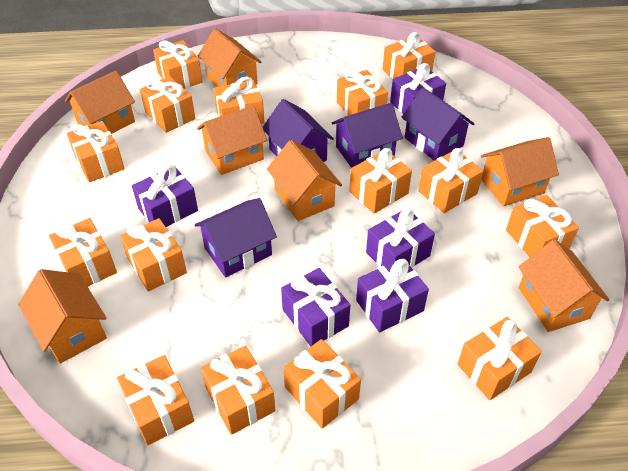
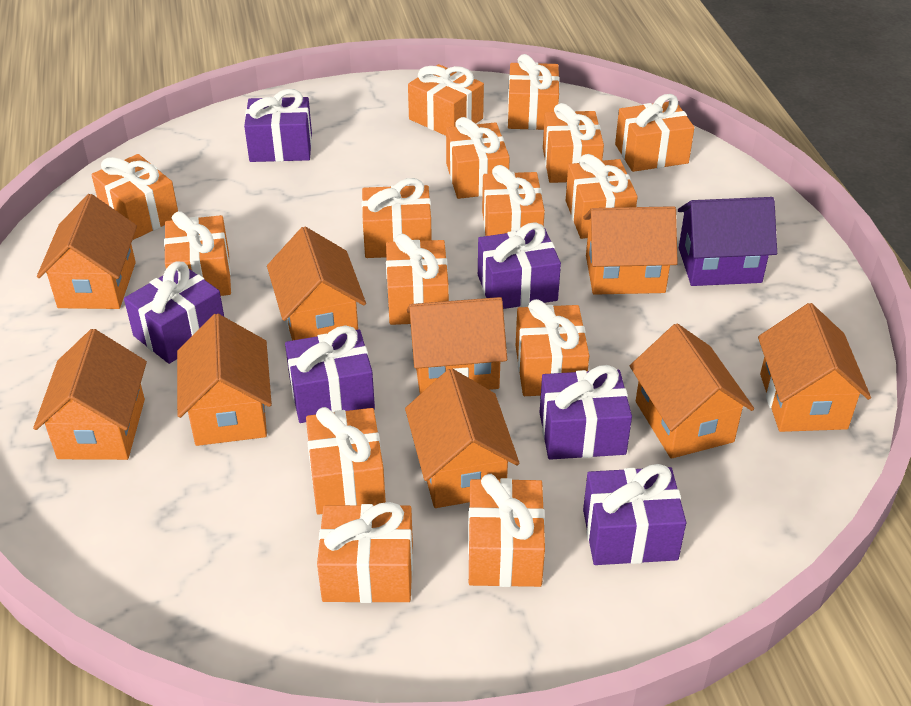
orange house: [18,269,107,364] [65,71,135,134] [197,105,267,175] [198,28,262,87] [267,140,342,221] [481,137,559,207] [519,239,609,332] = 7 -> [33,329,147,460] [37,194,137,309] [177,314,272,446] [267,227,366,340] [405,368,520,508] [407,297,507,394] [583,206,678,295] [630,324,754,459] [758,303,871,432] = 9
purple gift: [132,165,198,227] [281,268,350,346] [356,258,429,332] [366,208,435,268] [390,63,446,114] = 5 -> [124,261,224,364] [244,89,312,162] [285,325,375,423] [478,222,561,309] [540,365,632,460] [583,464,686,565] = 6
purple house: [195,198,277,277] [263,99,334,162] [332,103,403,168] [401,87,474,161] = 4 -> [678,197,777,286] = 1

